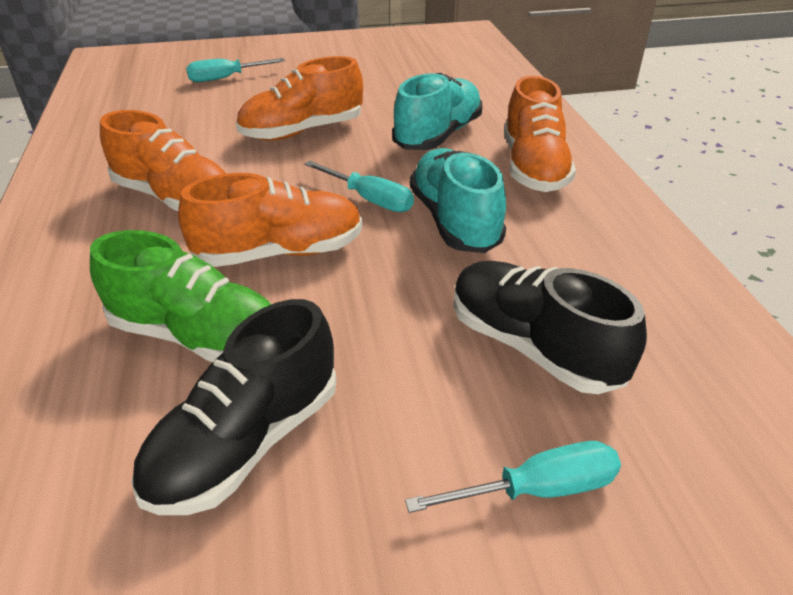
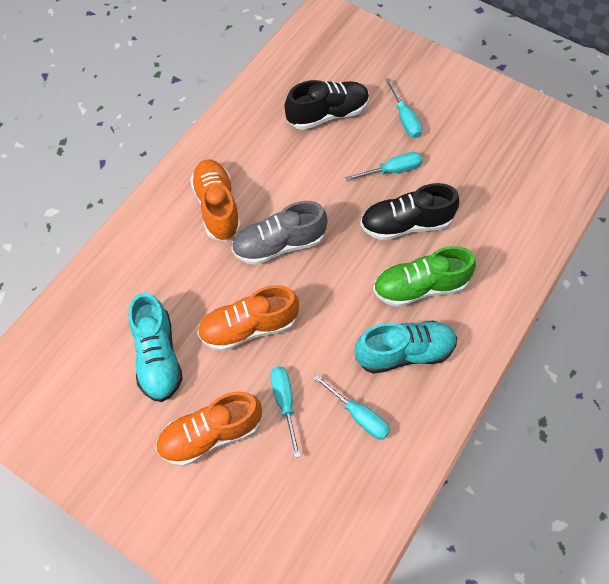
grey shoe: none = 0 -> [231,201,327,265] = 1
orange shoe: [100,110,226,211] [178,173,362,267] [236,56,363,141] [504,76,576,192] = 4 -> [156,391,262,467] [190,160,241,241] [197,285,299,351] = 3
turquoise screwdriver: [186,58,285,82] [305,161,414,212] [405,441,621,513] = 3 -> [270,367,301,458] [313,374,390,440] [345,152,422,181] [385,78,422,138] = 4

